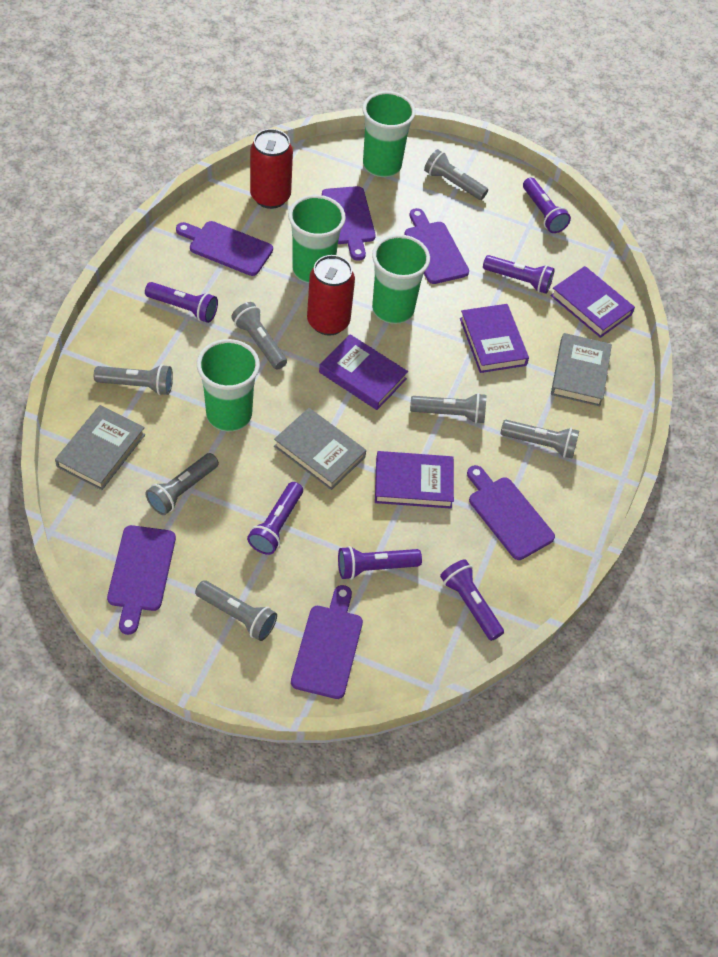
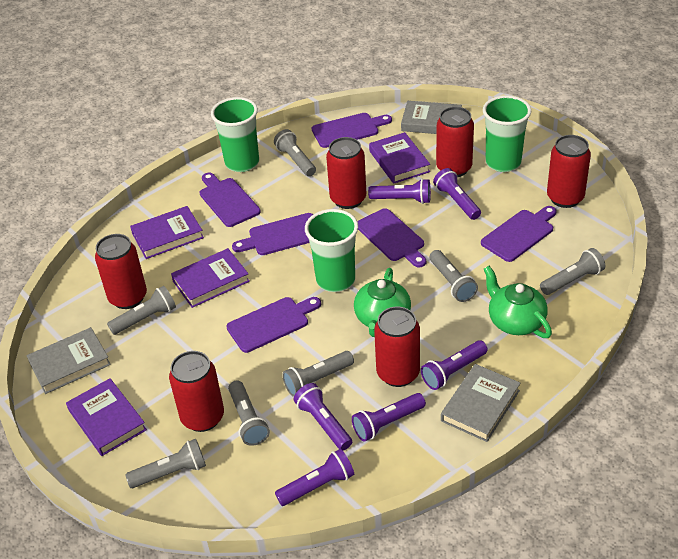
green cup: [197,339,260,432] [288,195,346,283] [362,91,416,177] [372,234,430,324] = 4 -> [211,97,259,172] [305,209,358,292] [483,95,531,172] = 3
green teapot: none = 0 -> [354,268,411,337] [484,266,552,338] = 2
red can: [250,129,293,209] [307,255,355,336] = 2 -> [95,234,147,309] [169,351,224,432] [326,137,366,209] [374,307,420,387] [436,107,474,177] [547,135,591,208] = 6

